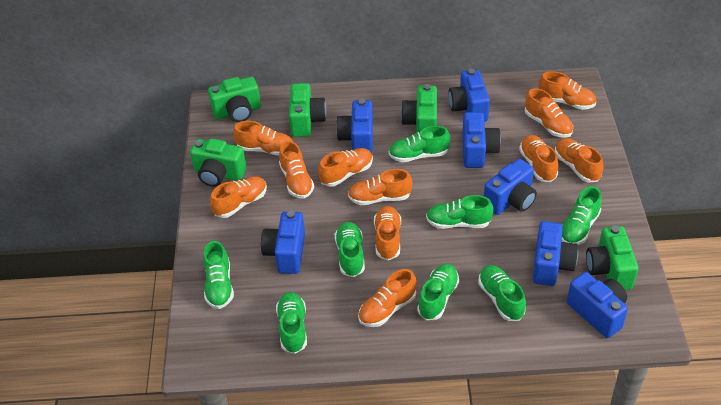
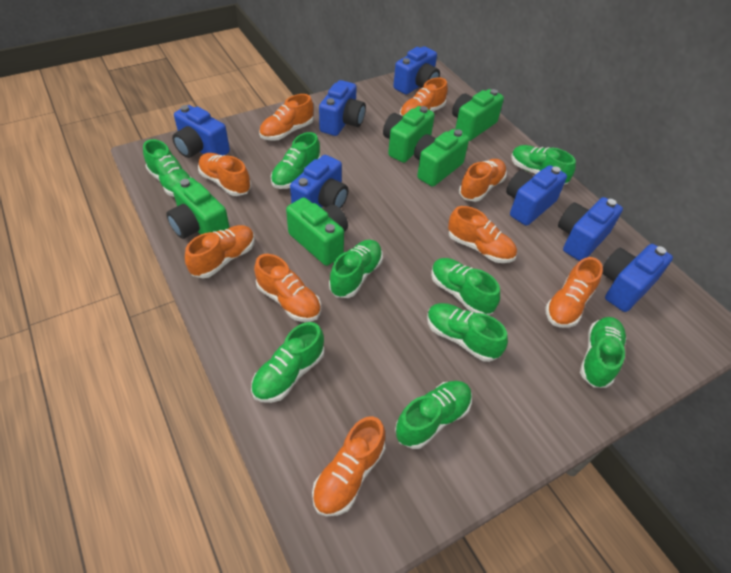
green shoe: [203,241,234,309] [276,292,307,354] [335,222,365,277] [389,126,450,162] [417,264,459,320] [426,195,494,229] [478,265,526,321] [562,186,602,245] = 8 -> [143,139,192,197] [251,322,324,403] [271,132,321,189] [329,240,383,298] [395,381,472,449] [427,303,508,362] [431,258,500,315] [511,145,576,185] [580,317,627,388] = 9
orange shoe: [210,176,267,218] [233,121,293,156] [279,141,314,199] [318,148,373,187] [348,169,412,205] [358,269,416,327] [374,206,401,260] [519,135,558,182] [525,88,573,138] [539,71,596,110] [555,138,604,183] = 11 -> [185,225,255,278] [198,153,251,196] [254,254,321,322] [259,94,313,141] [312,416,385,517] [400,77,448,116] [448,206,517,263] [459,159,507,202] [545,257,603,328] = 9

